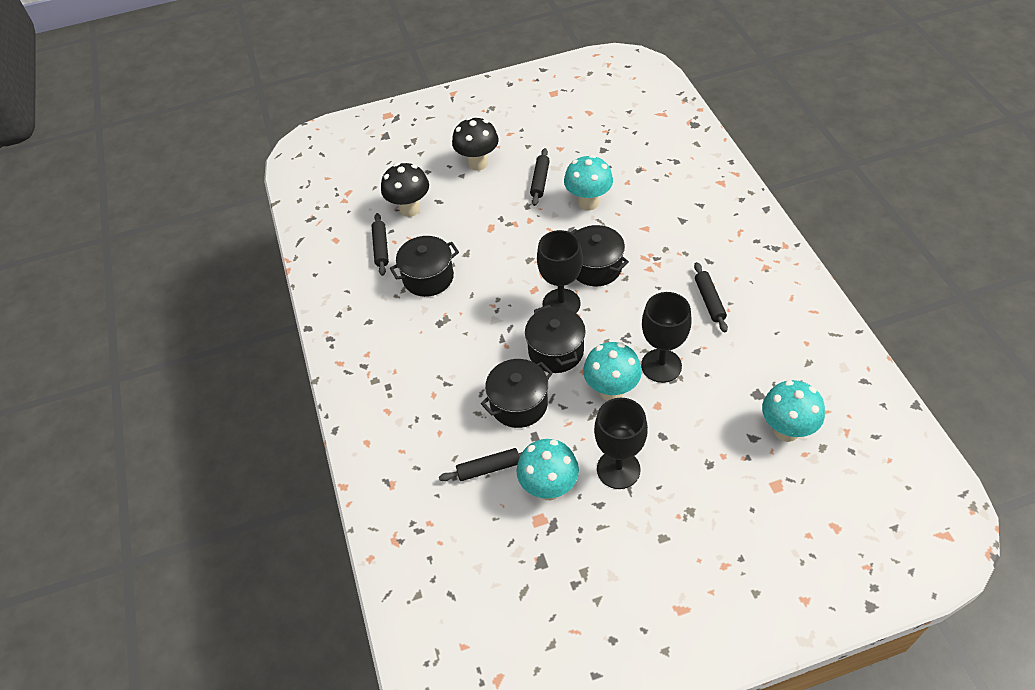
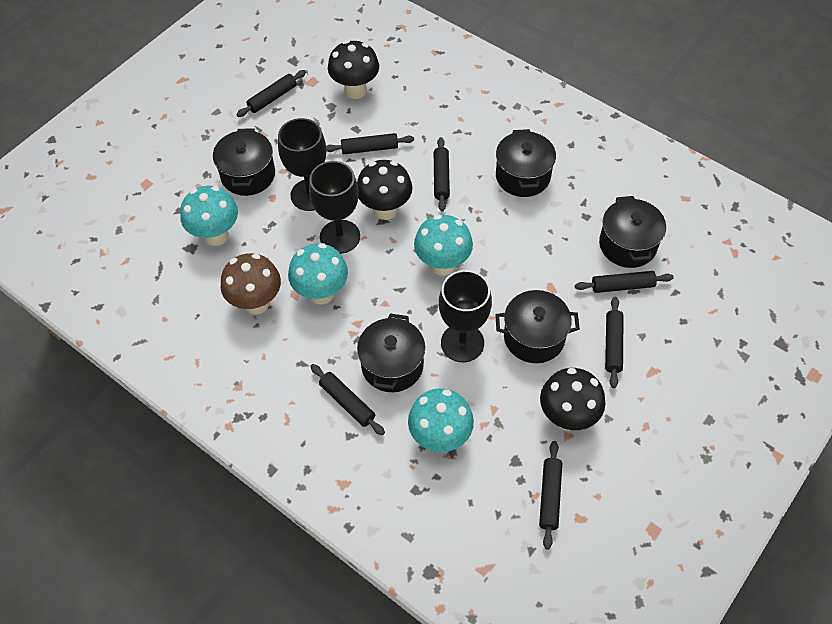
black mushroom: [381,163,429,217] [452,117,499,171] = 2 -> [328,40,379,99] [357,160,413,220] [540,368,606,430] = 3
black pot: [390,236,459,297] [481,359,553,428] [525,305,586,373] [571,225,629,286] = 4 -> [213,128,275,196] [357,313,425,392] [495,290,580,363] [496,129,556,197] [599,196,666,268] = 5
black rolling pin: [372,213,389,276] [439,448,522,481] [530,148,550,206] [694,262,728,332] = 4 -> [236,70,306,117] [310,364,385,435] [326,133,414,154] [434,137,450,211] [539,441,562,549] [575,271,674,293] [605,297,624,388] = 7
brown mushroom: none = 0 -> [221,253,281,314] = 1

